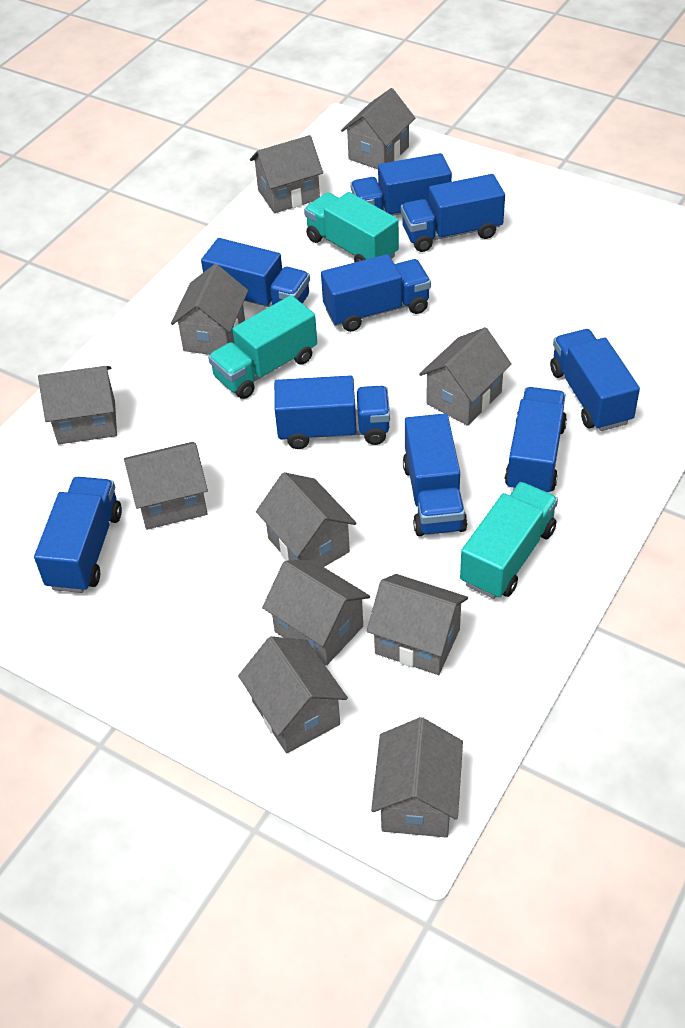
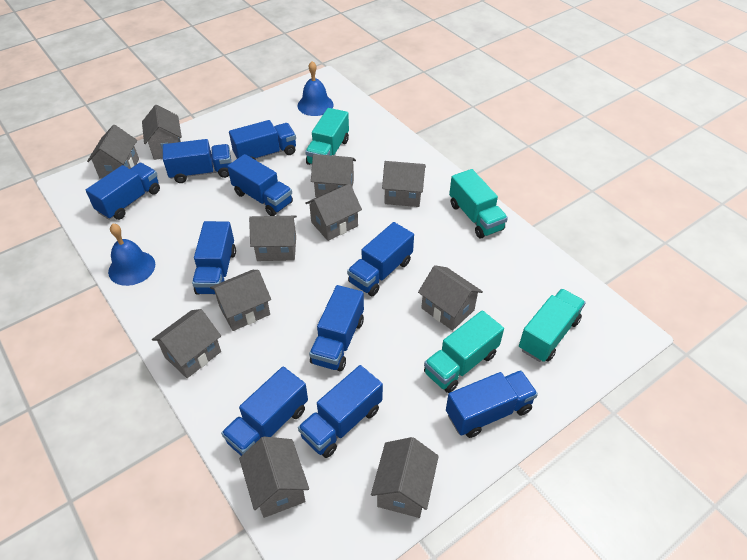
blue bell: none = 0 -> [108,224,155,286] [298,61,334,116] = 2
blue truck: [34,477,122,593] [201,238,310,307] [274,375,390,449] [321,254,431,332] [350,153,452,216] [401,174,505,252] [403,413,467,536] [505,387,567,492] [550,329,640,431] = 9 -> [86,163,160,220] [163,139,231,183] [192,221,236,295] [221,367,308,456] [227,154,293,216] [229,120,296,160] [298,365,383,458] [309,285,364,372] [347,222,414,296] [446,370,538,438] = 10
turquoise truck: [208,295,317,399] [304,192,399,262] [460,482,558,599] = 3 -> [305,108,349,165] [424,310,504,393] [449,169,508,238] [519,289,586,362] = 4

